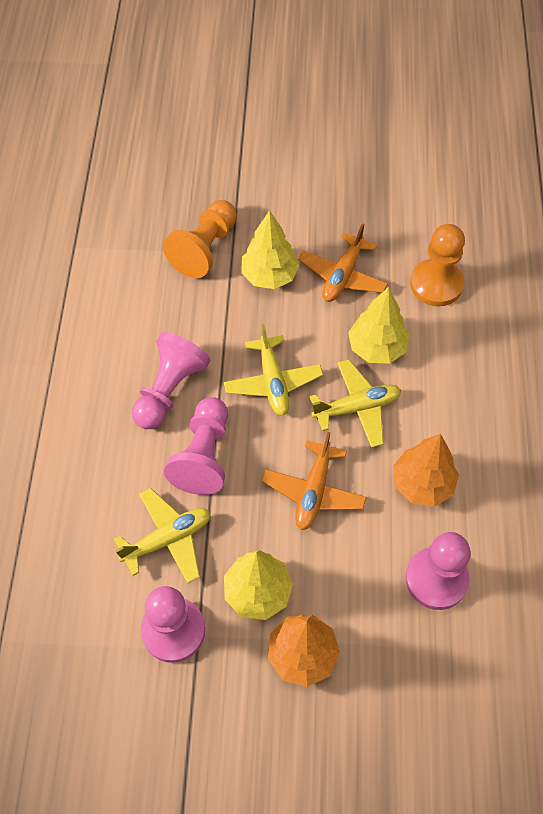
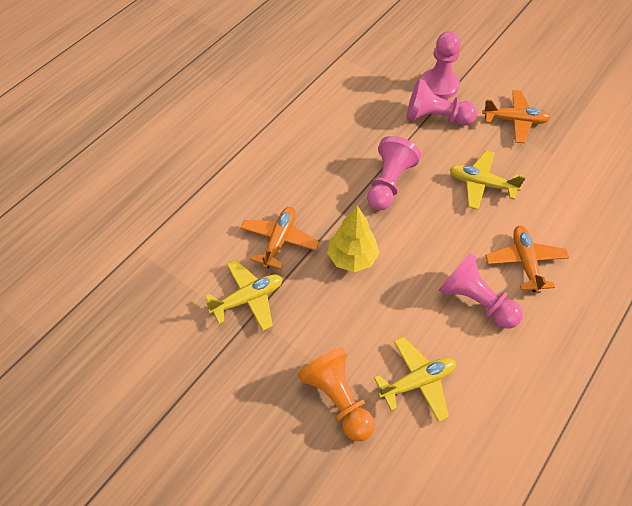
orange pawn: [163,200,237,278] [410,224,465,307] = 2 -> [298,347,375,441] = 1
orange plane: [262,432,367,530] [298,223,388,302] = 2 -> [240,207,319,269] [482,90,551,143] [485,226,569,293] = 3
orange tree: [268,614,340,687] [393,434,459,507] = 2 -> none = 0
yellow tree: [224,550,293,620] [241,210,299,289] [348,287,409,364] = 3 -> [327,205,379,272] = 1

